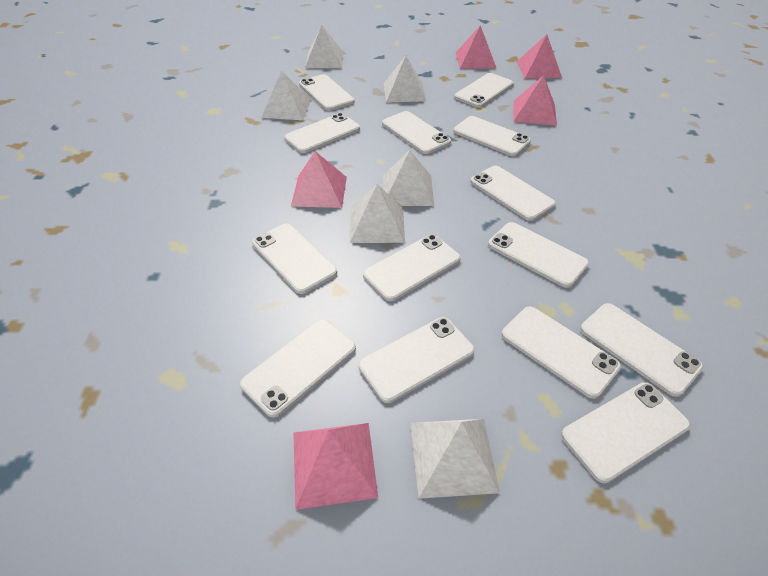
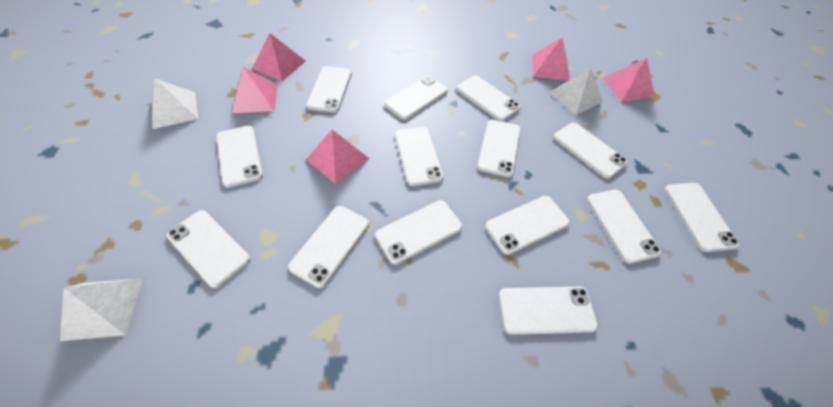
white pyramid: [262,71,311,120] [305,25,344,68] [350,184,405,243] [383,150,434,206] [384,56,426,103] [410,419,500,499] = 6 -> [60,278,143,341] [151,78,199,129] [549,67,603,115] = 3

